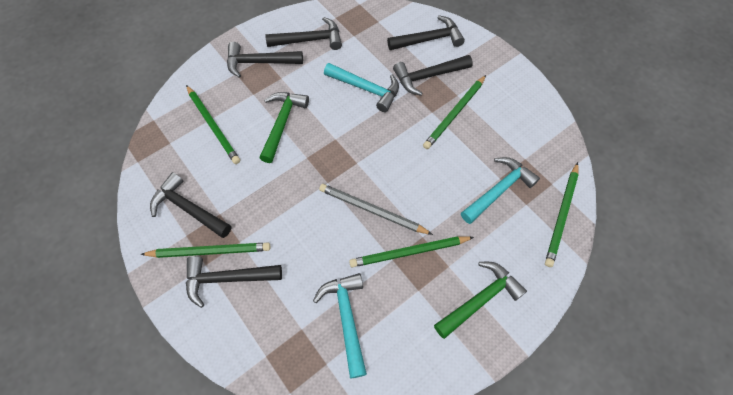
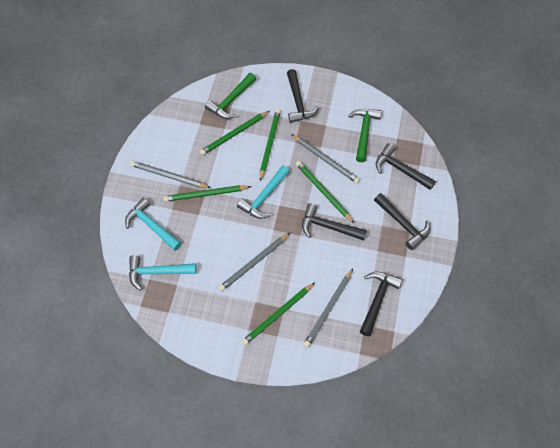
black hammer: [150,172,232,238] [186,256,282,308] [227,42,303,78] [265,17,342,50] [387,15,465,50] [393,55,473,96] = 6 -> [287,69,319,123] [302,203,367,241] [360,272,403,336] [374,193,430,250] [376,143,436,190] = 5
grey pencil: [319,184,433,235] = 1 -> [130,161,211,188] [219,233,290,291] [291,134,360,183] [303,269,353,348] = 4

